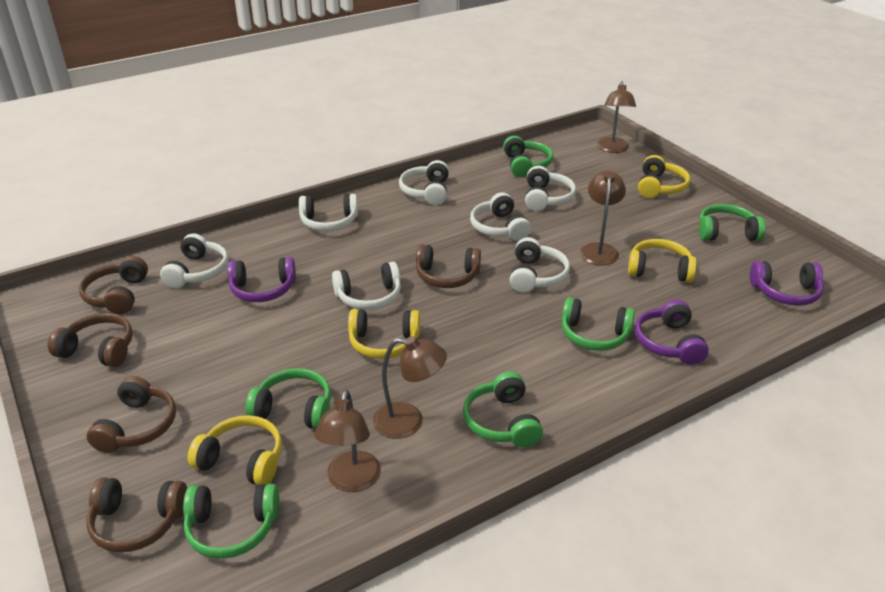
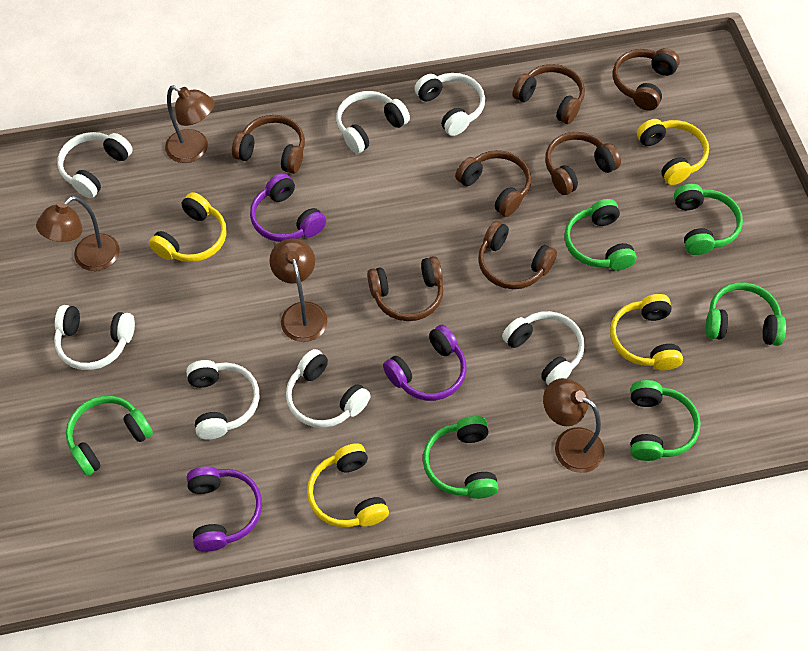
brown headphones: [48,313,133,367] [79,256,148,315] [87,376,176,453] [87,477,187,552] [416,244,481,288] = 5 -> [232,115,305,174] [367,256,444,321] [455,150,531,217] [478,221,557,289] [512,64,585,124] [545,132,621,195] [613,48,680,111] = 7

